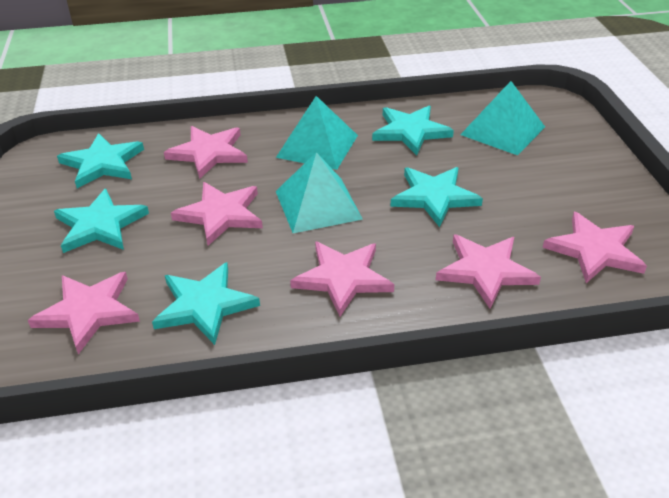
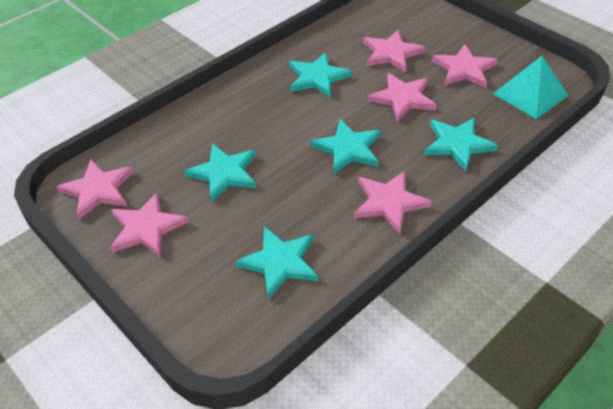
turquoise pyramid: [276,96,358,170] [276,152,363,233] [460,81,545,155] = 3 -> [493,56,568,119] = 1

